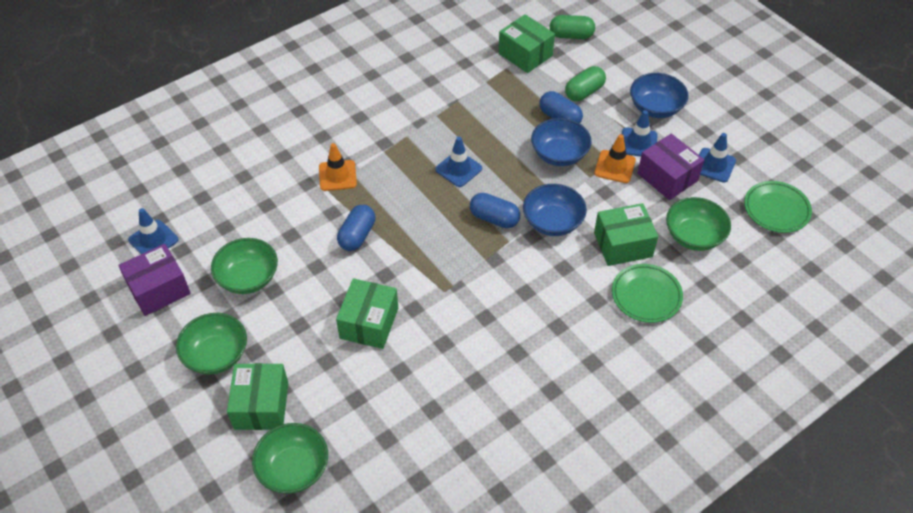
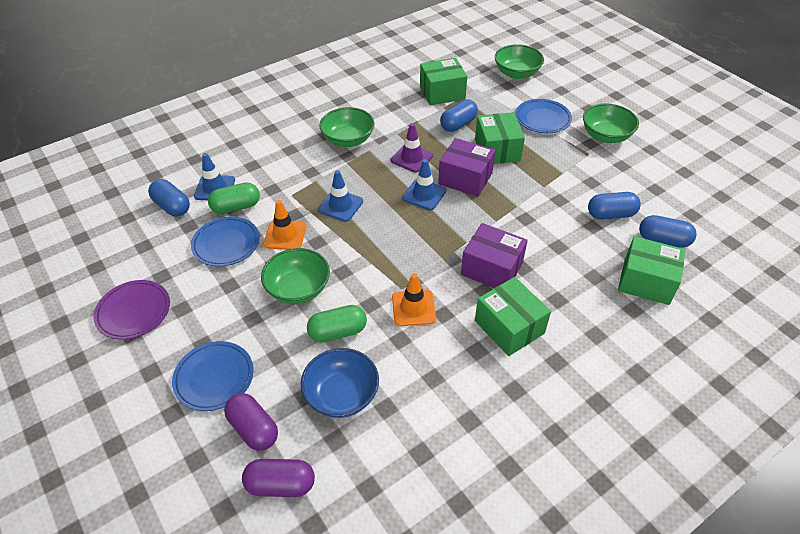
blue bowl: [523,184,587,236] [531,118,592,166] [630,73,688,118] = 3 -> [301,348,379,418] = 1
blue capsule: [337,205,375,251] [470,193,520,228] [539,91,583,123] = 3 -> [148,179,190,217] [440,99,478,132] [588,192,641,220] [639,215,697,248] = 4
blue plate: none = 0 -> [172,341,254,411] [191,217,259,267] [515,99,572,133] = 3
blue traffic cone: [128,208,178,254] [435,137,482,187] [622,110,658,157] [699,133,736,183] = 4 -> [194,153,235,200] [318,170,363,222] [402,159,446,210] = 3
green plate: [612,264,683,323] [744,181,812,233] = 2 -> none = 0
purple capsule: none = 0 -> [224,393,278,451] [242,459,315,497] = 2
purple plate: none = 0 -> [94,280,170,340] = 1
purple traffic cone: none = 0 -> [391,123,433,173] = 1

